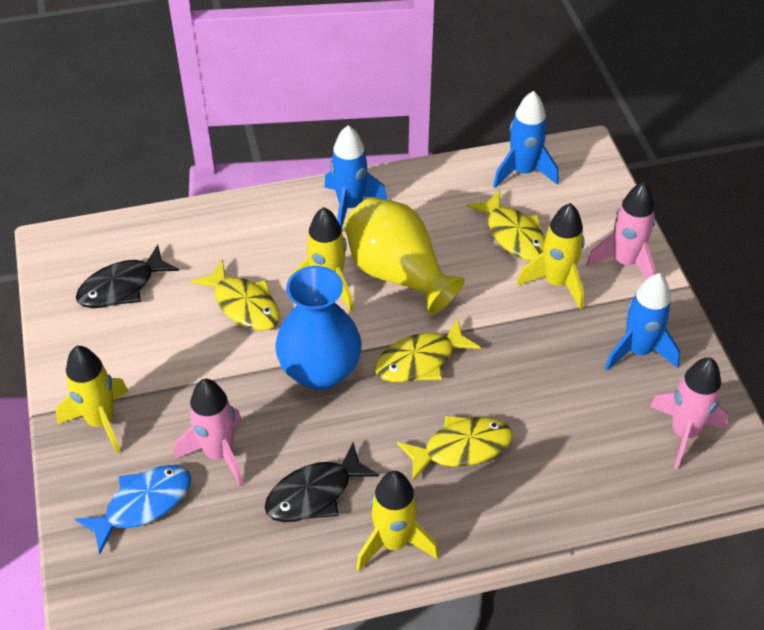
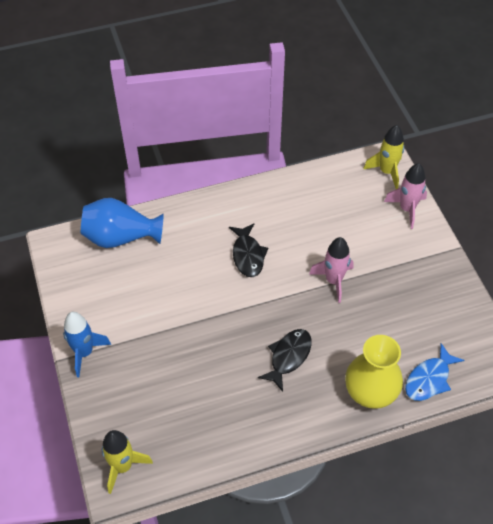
blue rocket: [324,125,387,230] [493,91,558,188] [605,273,680,371] = 3 -> [63,312,111,377] = 1
pink rocket: [174,379,244,486] [586,182,656,279] [650,357,729,469] = 3 -> [309,237,354,303] [384,163,427,229] = 2
yellow fish: [191,259,280,331] [375,318,481,382] [397,415,513,482] [467,190,545,261] = 4 -> none = 0
yellow rocket: [56,346,128,454] [290,207,354,312] [356,471,439,571] [517,203,585,309] = 4 -> [102,430,153,494] [363,125,404,189] = 2

